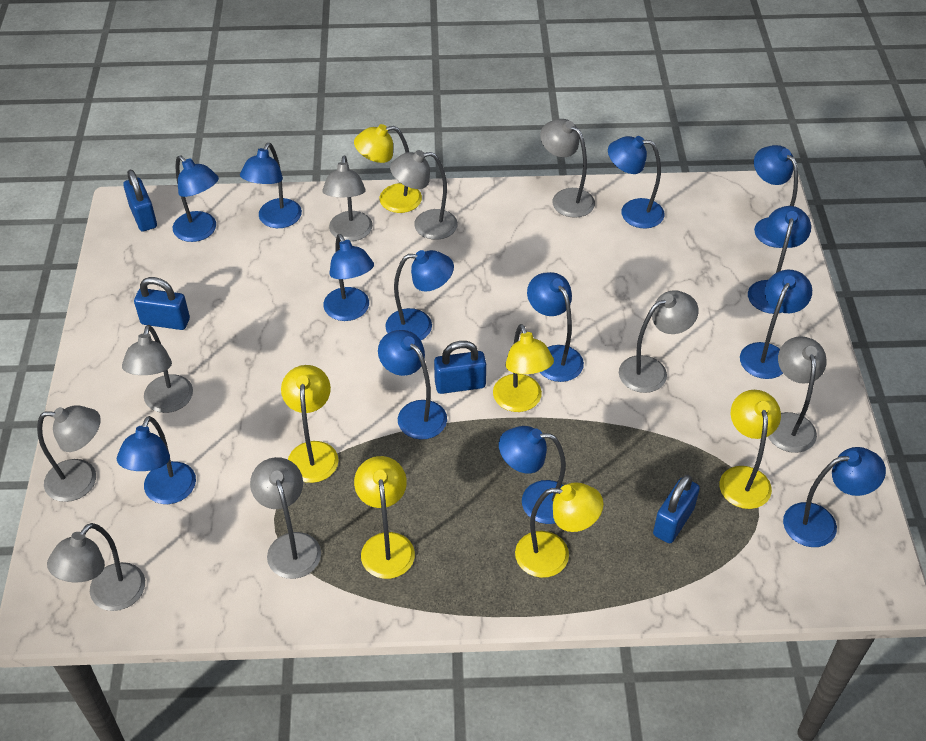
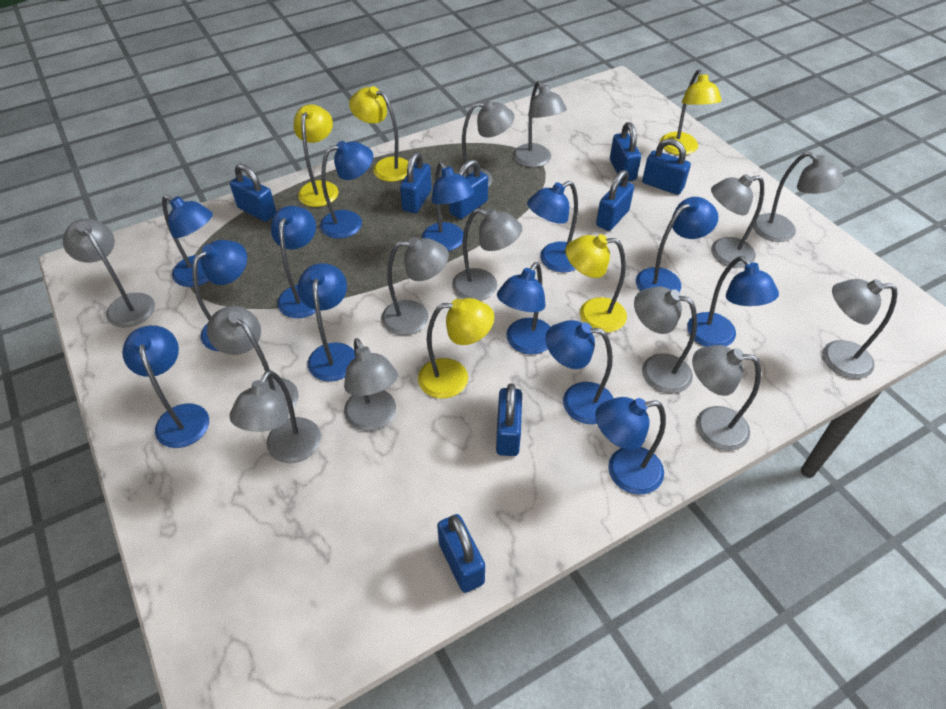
blue padlock: [123,170,157,232] [134,277,190,330] [434,341,486,394] [653,475,700,543] = 4 -> [230,164,276,222] [400,152,432,213] [437,514,485,593] [449,160,488,219] [496,383,522,456] [596,170,634,231] [610,122,641,181] [642,139,691,195] = 8
grey lamp: [37,405,101,502] [47,523,145,611] [122,325,193,413] [250,457,321,579] [323,155,373,241] [390,150,458,240] [540,119,595,218] [619,290,699,393] [768,336,827,453] = 9 -> [63,218,155,328] [207,306,298,413] [229,370,321,463] [344,338,398,431] [381,237,449,336] [452,208,522,301] [456,100,514,187] [513,81,567,167] [634,287,697,394] [692,345,761,451] [711,174,764,268] [753,152,845,242] [823,279,897,379] = 13
yellow lamp: [281,365,339,483] [354,124,422,213] [354,456,415,579] [493,324,554,412] [515,482,603,578] [720,390,781,509] = 6 -> [294,104,339,207] [349,86,408,182] [418,298,494,399] [566,234,627,332] [660,69,722,155] = 5

